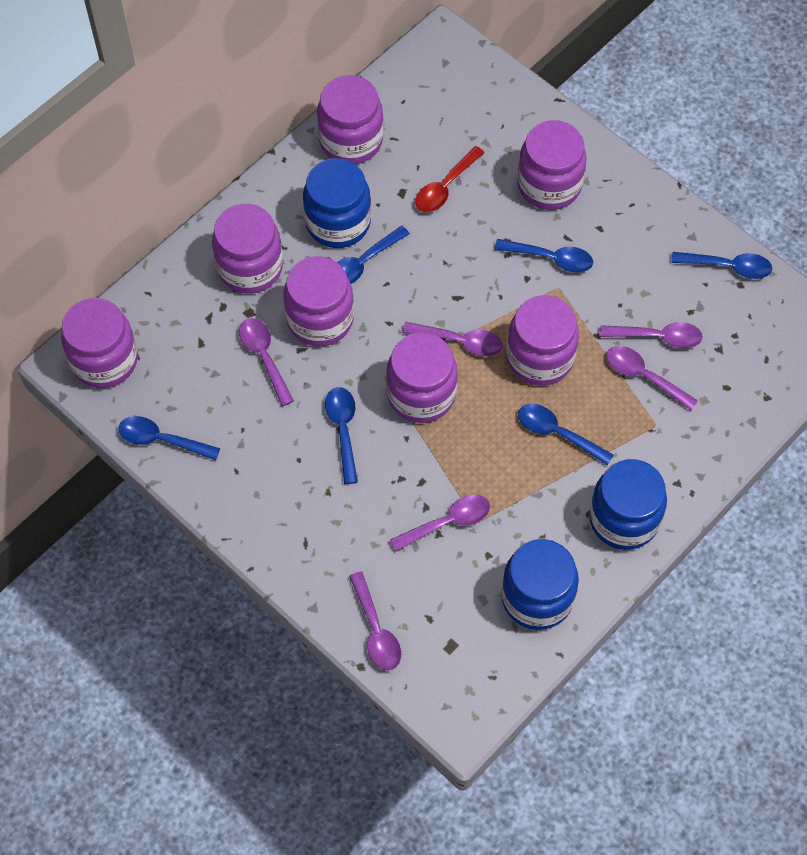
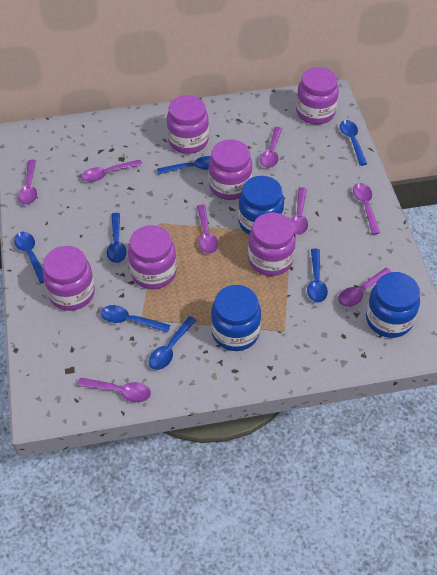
blue spoon: [118,416,220,460] [325,387,358,484] [337,226,410,284] [495,239,593,273] [518,404,614,465] [671,252,772,279] = 6 -> [14,232,44,283] [101,305,170,333] [107,213,127,263] [149,316,196,370] [157,156,211,174] [307,249,328,303] [340,120,367,166] = 7
purple jar: [61,298,138,388] [212,203,283,294] [283,256,354,346] [317,75,384,164] [386,332,458,423] [506,295,579,386] [517,120,587,210] = 7 -> [43,246,95,311] [128,225,177,289] [167,95,209,154] [208,139,252,200] [248,213,296,276] [296,67,339,125] = 6
purple spoon: [239,318,294,406] [349,571,401,671] [390,495,490,552] [402,322,503,357] [600,322,703,348] [606,346,698,410] = 6 -> [18,160,37,205] [77,378,151,402] [81,160,142,182] [197,204,218,254] [260,127,282,168] [290,187,308,235] [338,268,391,307] [353,183,380,234] = 8
red spoon: [415,146,485,212] = 1 -> none = 0

